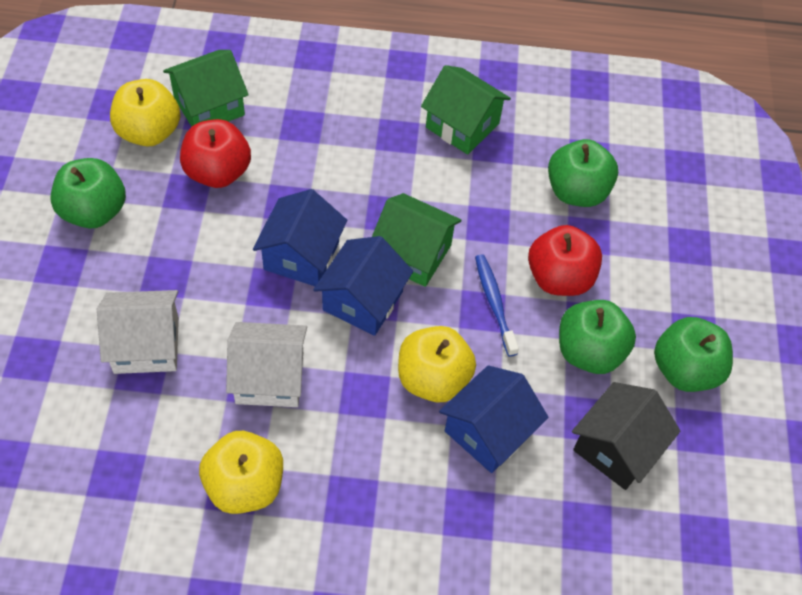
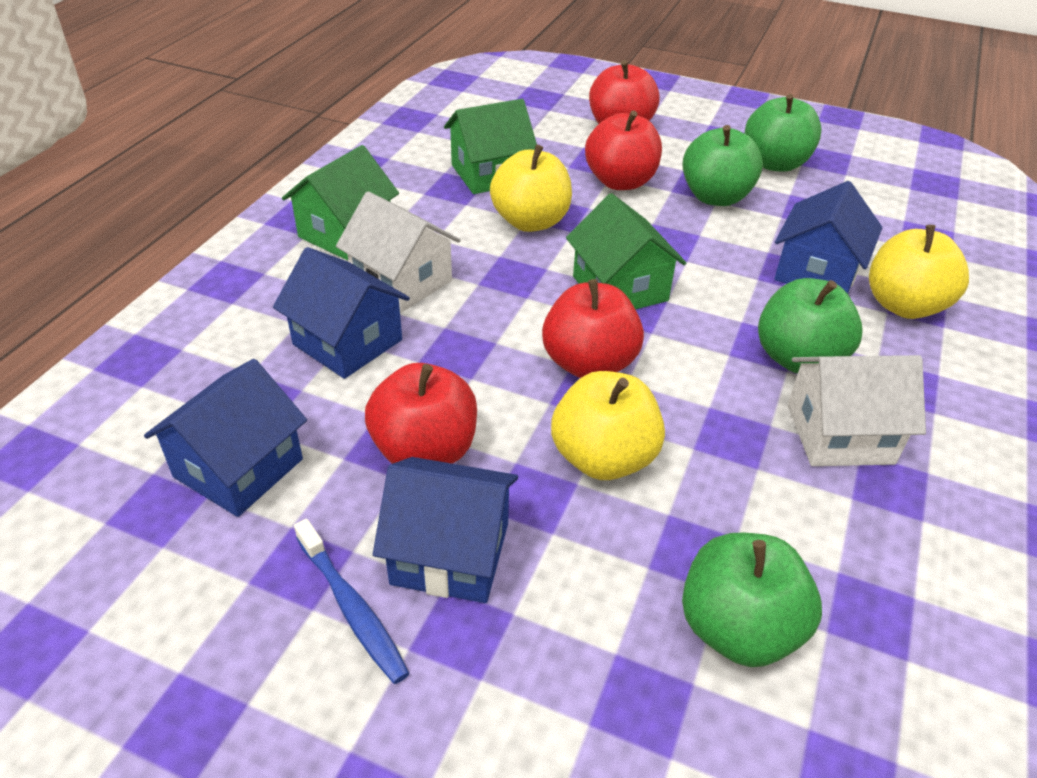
black house: [572,382,680,490] = 1 -> none = 0
blue house: [253,189,347,286] [313,236,413,336] [439,365,548,473] = 3 -> [144,359,307,517] [273,247,410,379] [373,457,518,603] [774,181,883,294] = 4
red apple: [180,119,251,188] [528,225,602,296] = 2 -> [365,363,477,464] [542,279,644,378] [585,110,662,190] [589,60,660,124] = 4

